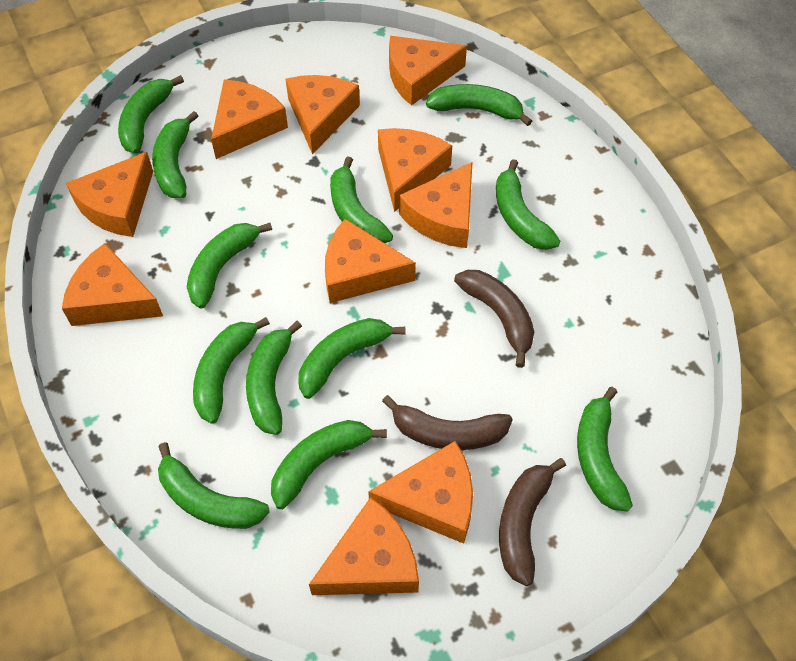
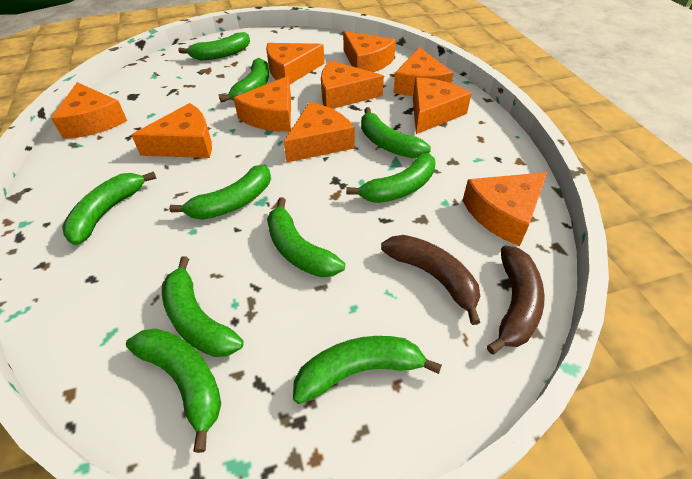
brown banana: [382,395,513,450] [454,270,534,368] [499,458,566,586] = 3 -> [381,235,480,325] [487,245,545,354] = 2
green banana: [118,75,184,154] [152,111,198,198] [158,442,270,529] [187,223,272,309] [193,317,270,424] [246,321,302,435] [271,420,387,509] [299,318,405,399] [330,156,393,243] [426,84,532,126] [496,159,560,250] [577,387,633,511] = 12 -> [62,172,157,245] [126,328,221,453] [162,257,244,357] [169,164,271,220] [179,32,250,60] [219,58,269,102] [267,198,345,277] [293,336,442,404] [346,153,436,203] [361,107,431,158] = 10

